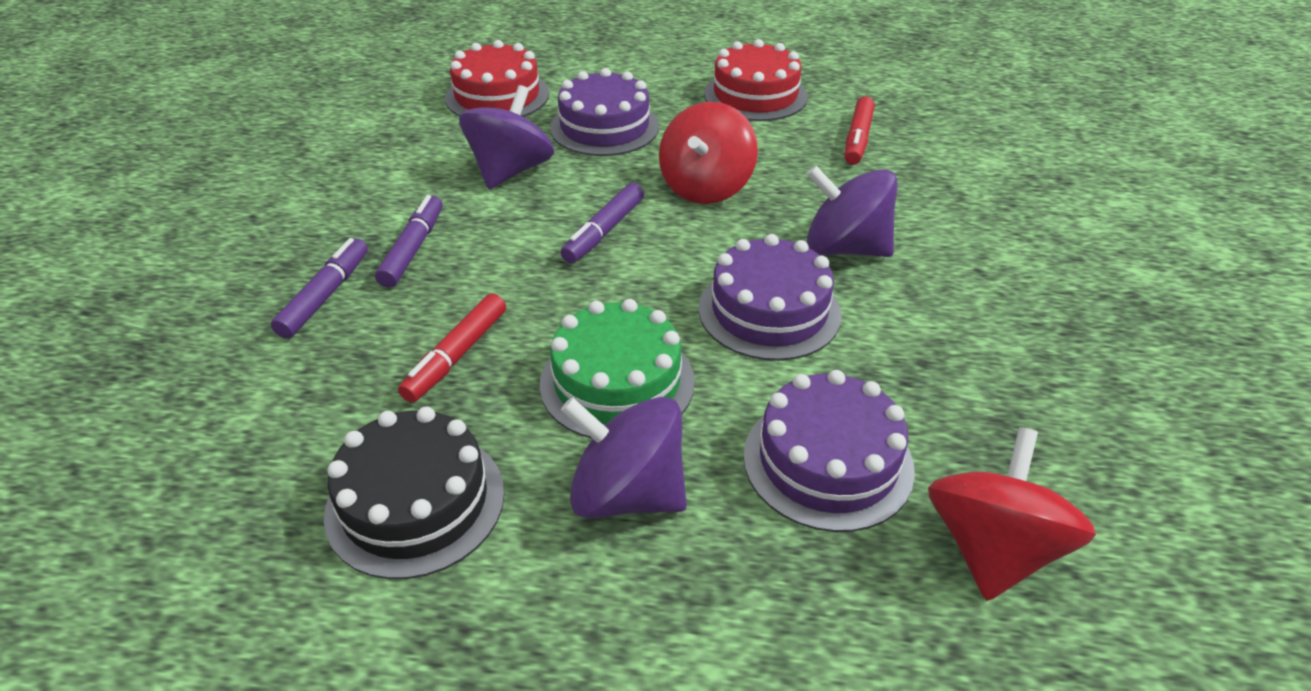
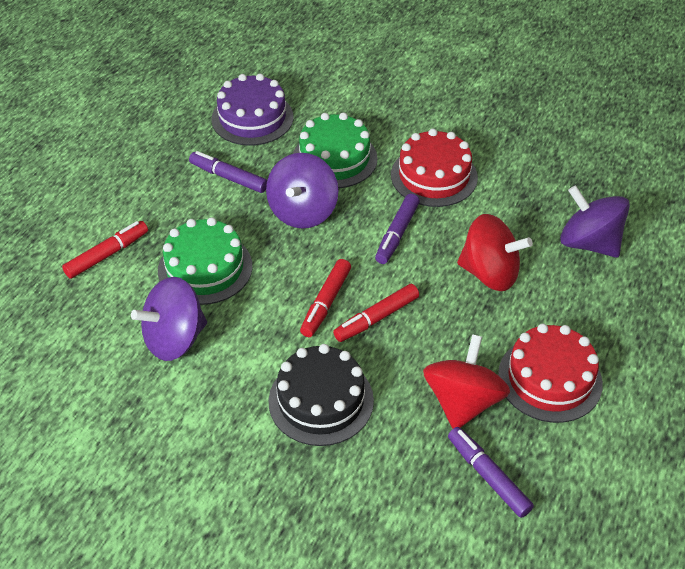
green cake: [540,299,695,439] = 1 -> [158,217,252,305] [293,112,378,188] = 2
purple cake: [550,68,659,156] [699,234,842,361] [743,370,915,532] = 3 -> [211,74,294,146] = 1
red marker: [398,293,506,403] [845,96,875,165] = 2 -> [62,221,148,279] [300,259,351,337] [333,284,419,342] = 3

